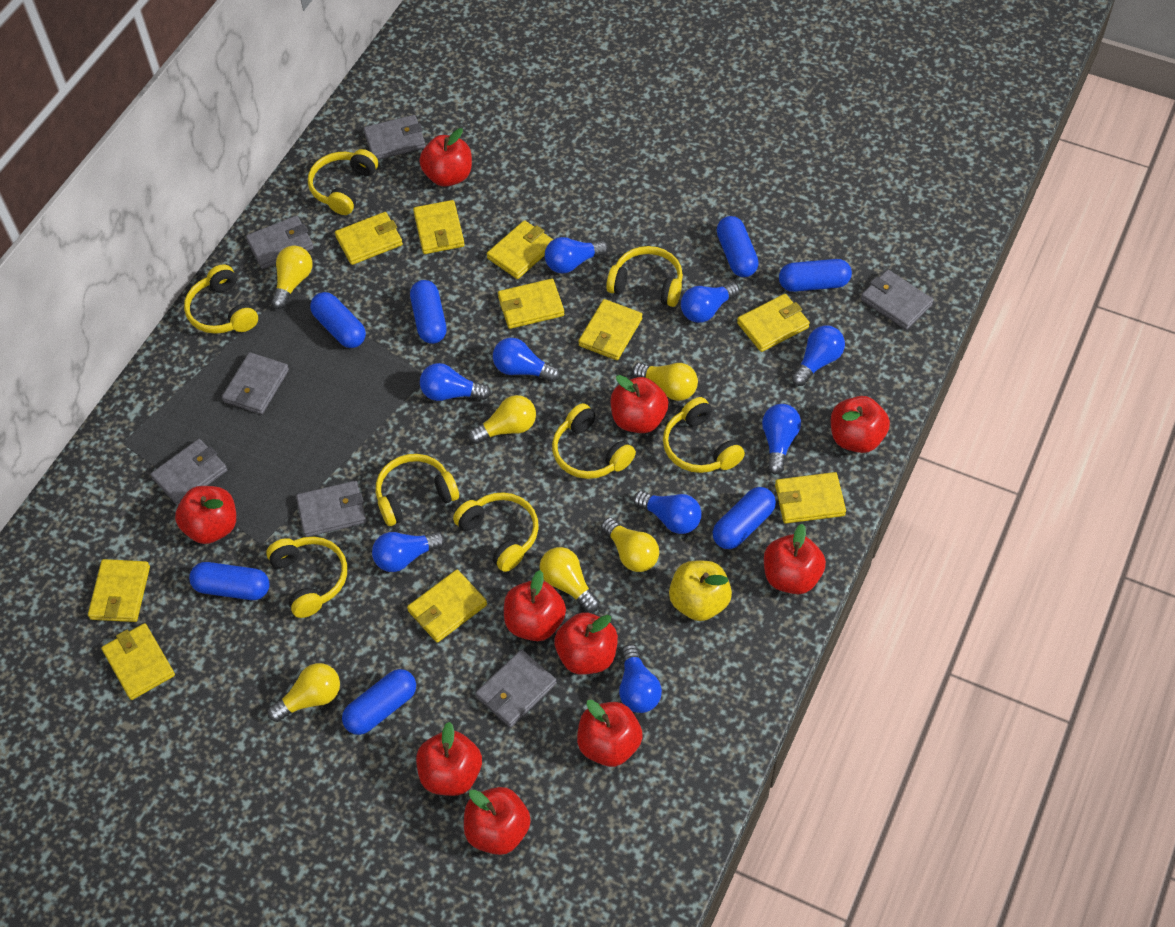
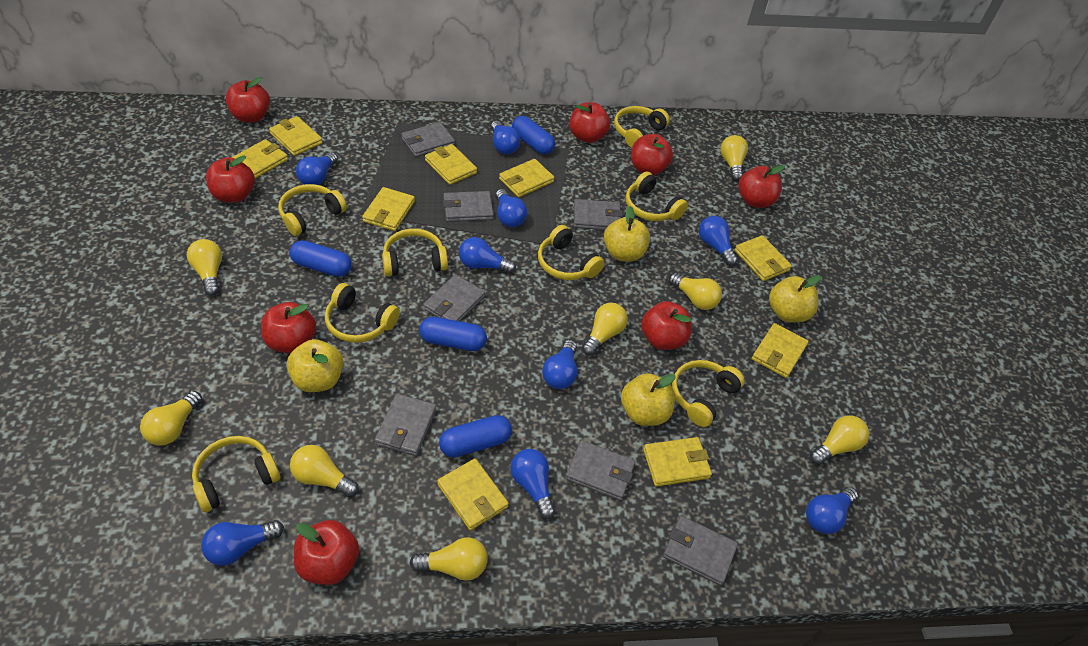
blue capsule: [189,562,270,600] [310,292,366,348] [342,669,416,735] [410,280,447,344] [713,487,776,549] [717,216,759,277] [779,259,852,292] = 7 -> [290,240,351,277] [419,317,487,351] [439,415,512,457] [512,116,555,155] = 4
red apple: [175,486,236,544] [416,722,482,796] [419,128,472,187] [464,787,531,855] [504,570,566,641] [554,612,618,675] [577,700,643,767] [611,375,669,433] [764,524,826,594] [831,396,890,453] = 10 -> [206,155,255,203] [226,77,270,123] [261,302,316,353] [294,520,359,585] [570,102,610,143] [631,134,673,175] [641,301,692,350] [739,165,785,208] = 8
yellow apple: [669,561,732,621] = 1 -> [287,339,344,392] [604,206,650,262] [621,373,676,426] [769,275,821,322] = 4
yellow light bulb: [268,663,340,722] [272,245,312,309] [469,395,536,444] [539,547,600,612] [601,517,659,572] [632,363,698,401] = 6 -> [140,391,202,446] [187,239,222,296] [290,445,359,497] [410,537,488,581] [582,303,628,355] [669,273,722,310] [720,135,748,181] [810,415,869,465] = 8
yellow wallet: [88,559,150,622] [101,623,175,700] [335,212,403,265] [407,570,487,643] [413,200,465,254] [487,220,553,279] [498,279,564,329] [578,299,642,360] [737,294,810,352] [775,472,846,524] = 10 -> [231,139,288,179] [269,116,323,156] [362,187,415,231] [425,144,477,185] [437,458,509,530] [499,159,554,198] [643,437,712,487] [734,235,792,281] [752,323,809,378] = 9

